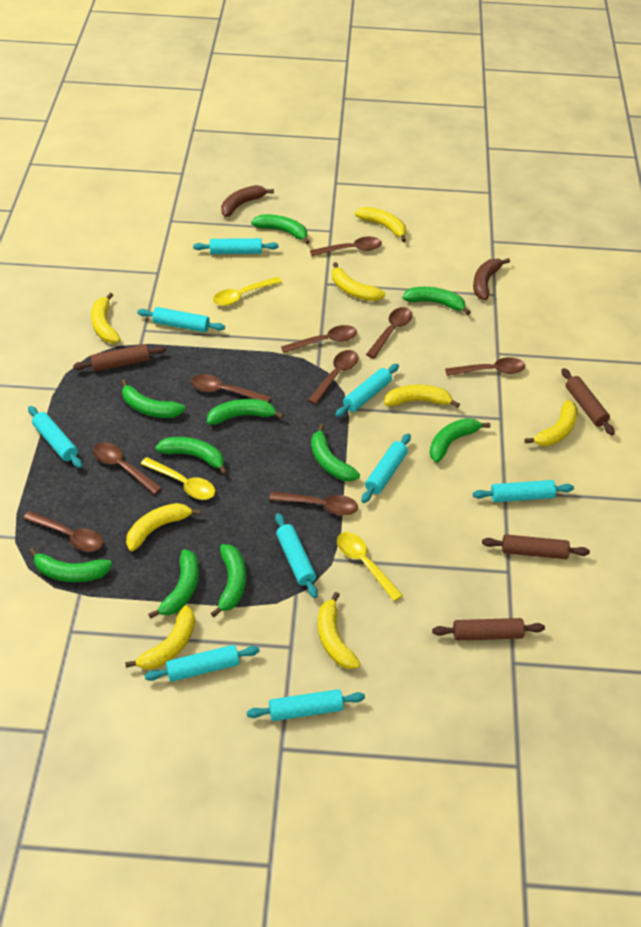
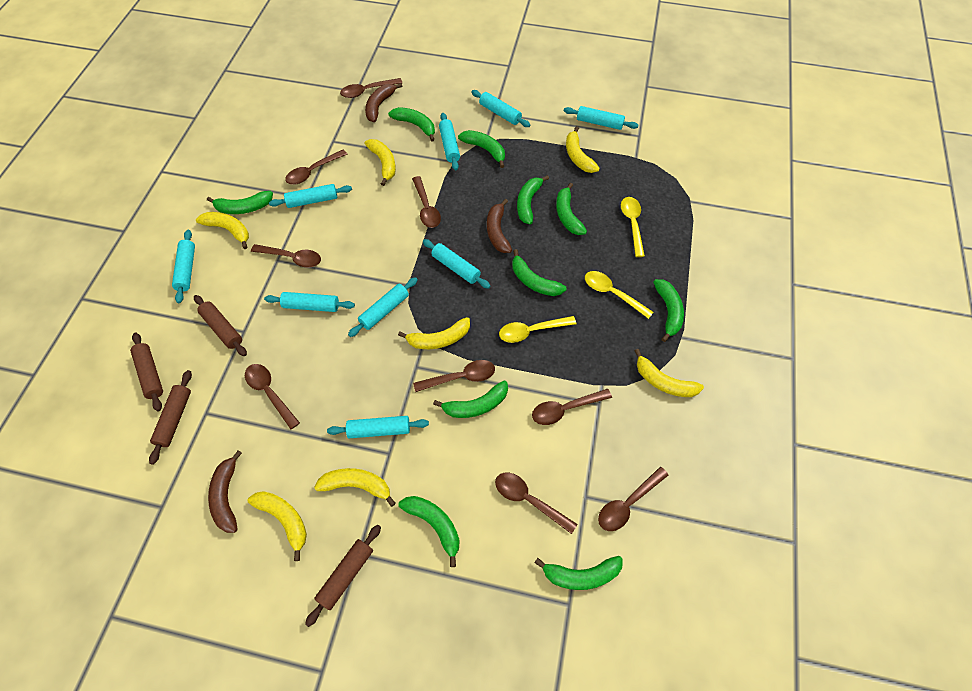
brown banana: [221,185,274,217] [473,258,510,300] = 2 -> [208,450,242,533] [365,83,402,122] [487,199,512,253] = 3
yellow banana: [91,293,120,343] [125,605,195,669] [126,503,201,551] [318,592,360,669] [332,262,385,301] [355,207,406,242] [384,385,460,408] [524,400,578,446] = 8 -> [196,212,249,249] [247,491,307,561] [314,468,396,507] [364,139,396,186] [398,317,470,349] [566,126,600,173] [634,349,704,397] = 7

